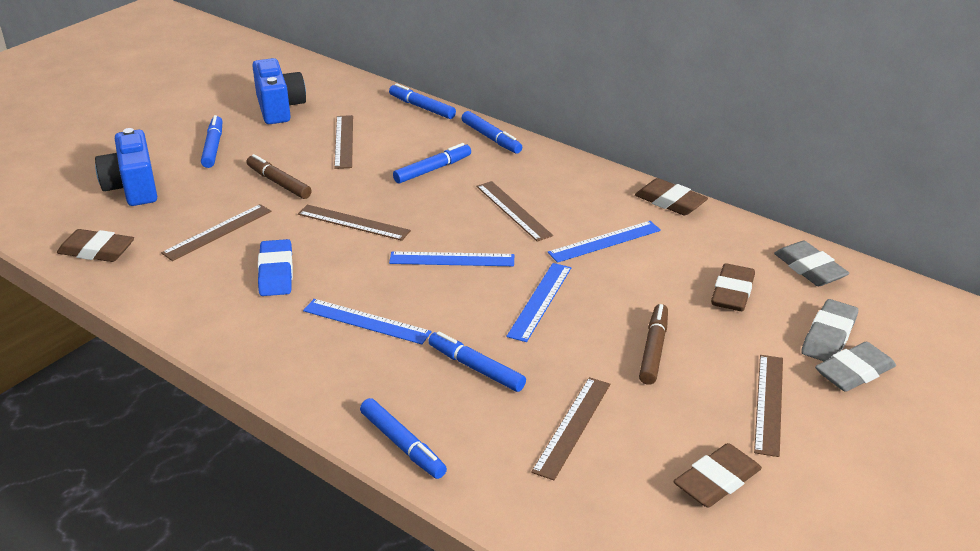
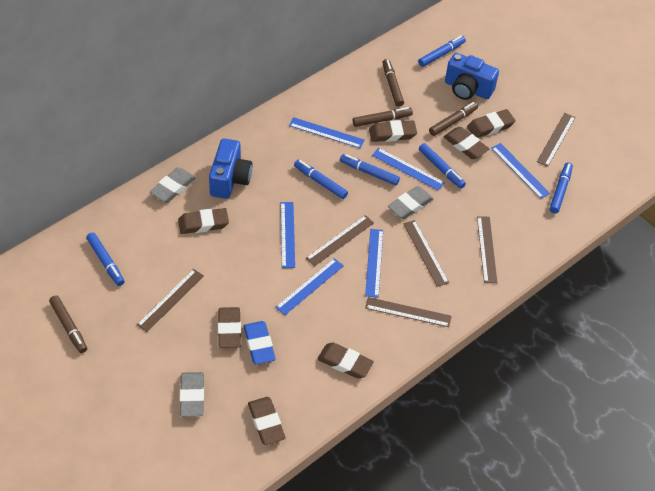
blue ruler: [303,299,432,344] [389,251,514,266] [506,263,571,342] [548,221,661,263] = 4 -> [275,258,344,315] [281,202,295,268] [289,117,364,148] [365,229,383,298] [372,148,445,191] [491,143,550,199] = 6
brown eraser: [57,229,134,262] [635,178,708,216] [673,443,762,507] [711,263,755,311] = 4 -> [178,208,229,234] [218,307,241,348] [248,397,286,445] [317,342,374,379] [369,120,417,142] [443,127,489,159] [467,109,515,138] = 7
brown marker: [247,154,312,199] [639,304,668,385] = 2 -> [49,295,87,353] [353,107,413,127] [382,59,404,107] [429,102,478,136] = 4

